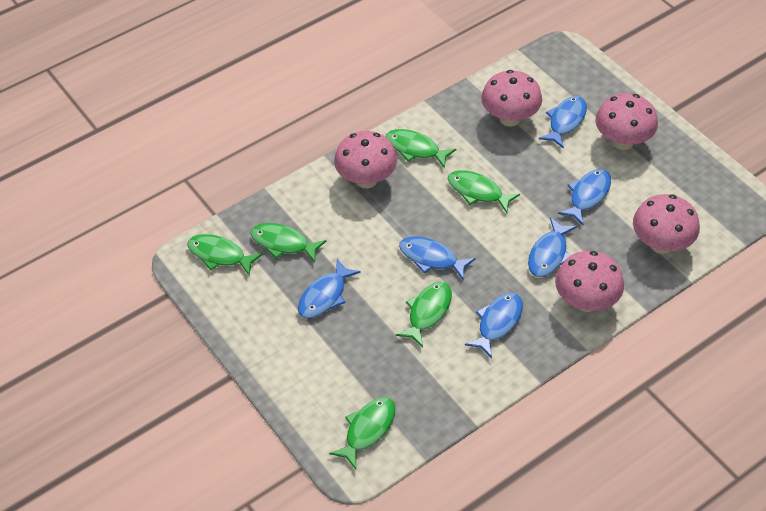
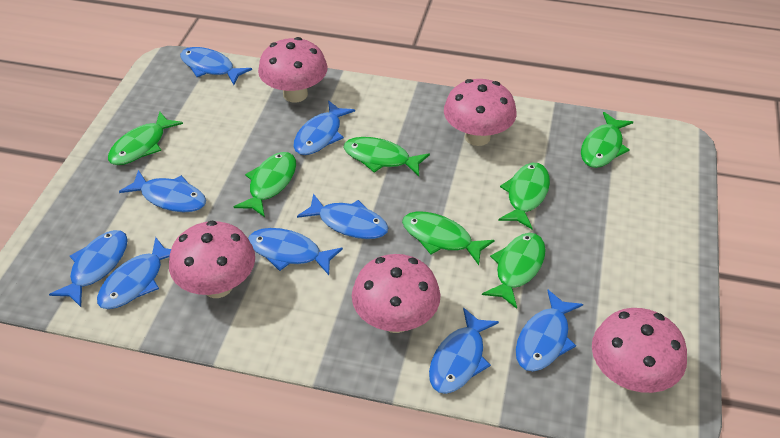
blue fish: [298,259,361,318] [399,236,476,281] [465,293,523,358] [528,217,577,277] [539,96,587,149] [558,169,611,225] = 6 -> [49,230,128,307] [97,237,171,309] [119,170,206,212] [180,47,252,85] [248,228,343,275] [293,100,355,155] [297,193,388,239] [429,308,499,394] [516,290,583,371] = 9
green fish: [187,234,263,275] [251,223,326,263] [329,397,396,469] [386,129,457,169] [396,282,452,347] [448,170,520,213] = 6 -> [108,111,183,165] [234,152,296,217] [344,137,430,176] [402,212,495,265] [482,233,546,309] [498,163,550,229] [581,112,633,168] = 7

